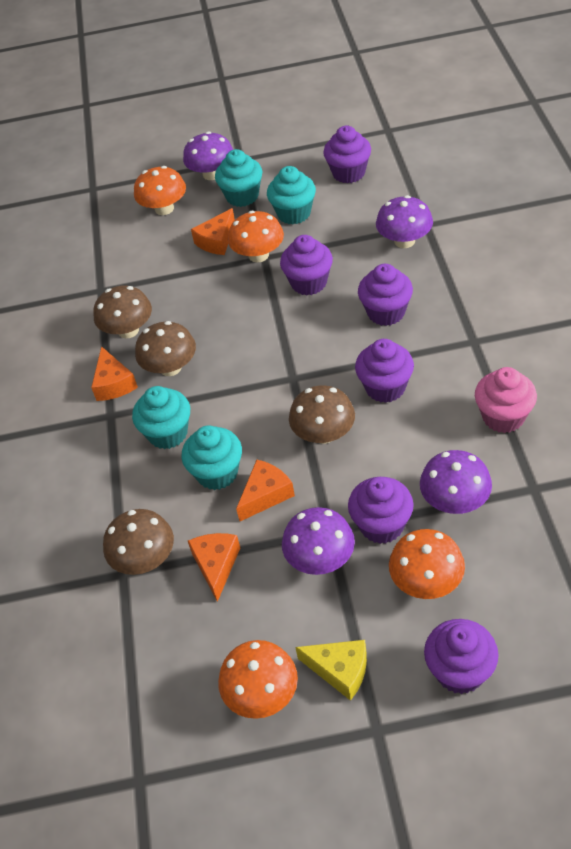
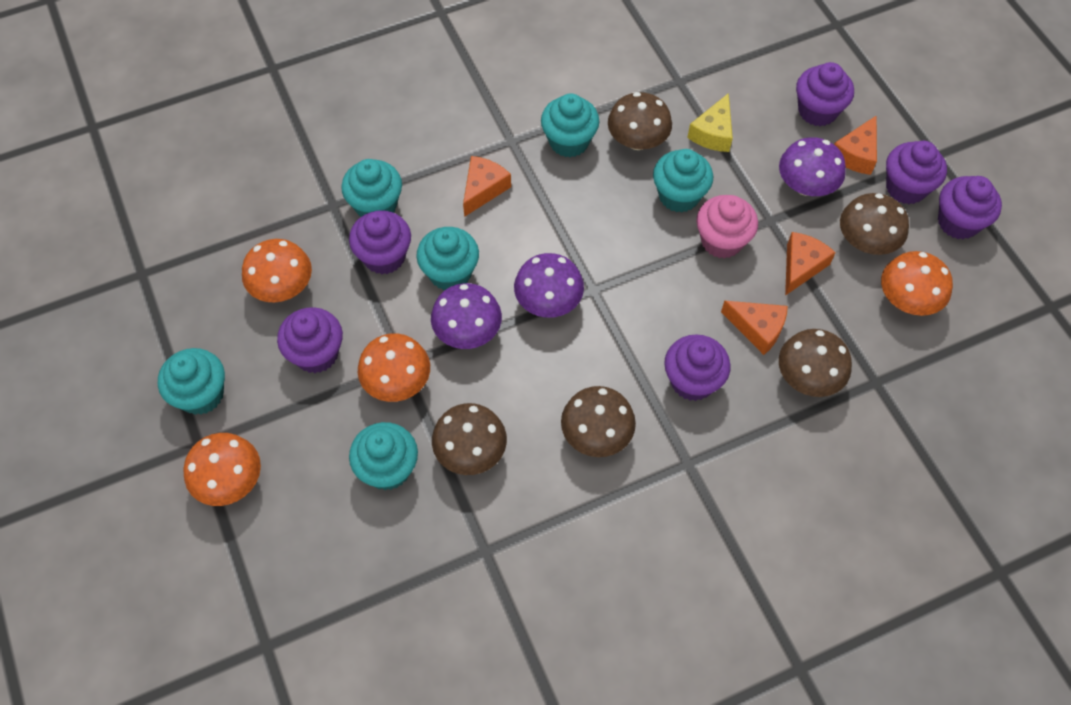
brown mushroom: [93,286,152,339] [103,509,174,575] [135,321,196,376] [289,385,355,444] = 4 -> [432,403,507,475] [561,386,636,457] [608,92,672,150] [779,329,852,397] [840,193,909,255] = 5
purple mushroom: [183,131,233,180] [282,507,355,575] [376,195,433,248] [420,450,492,514] = 4 -> [431,283,502,349] [514,253,584,318] [779,137,846,196] = 3
turquoise cupcake: [132,386,190,449] [181,425,242,490] [215,149,262,207] [267,166,316,225] = 4 -> [158,348,225,415] [341,159,402,217] [349,422,418,490] [416,227,479,290] [541,94,600,158] [653,149,713,213] = 6

